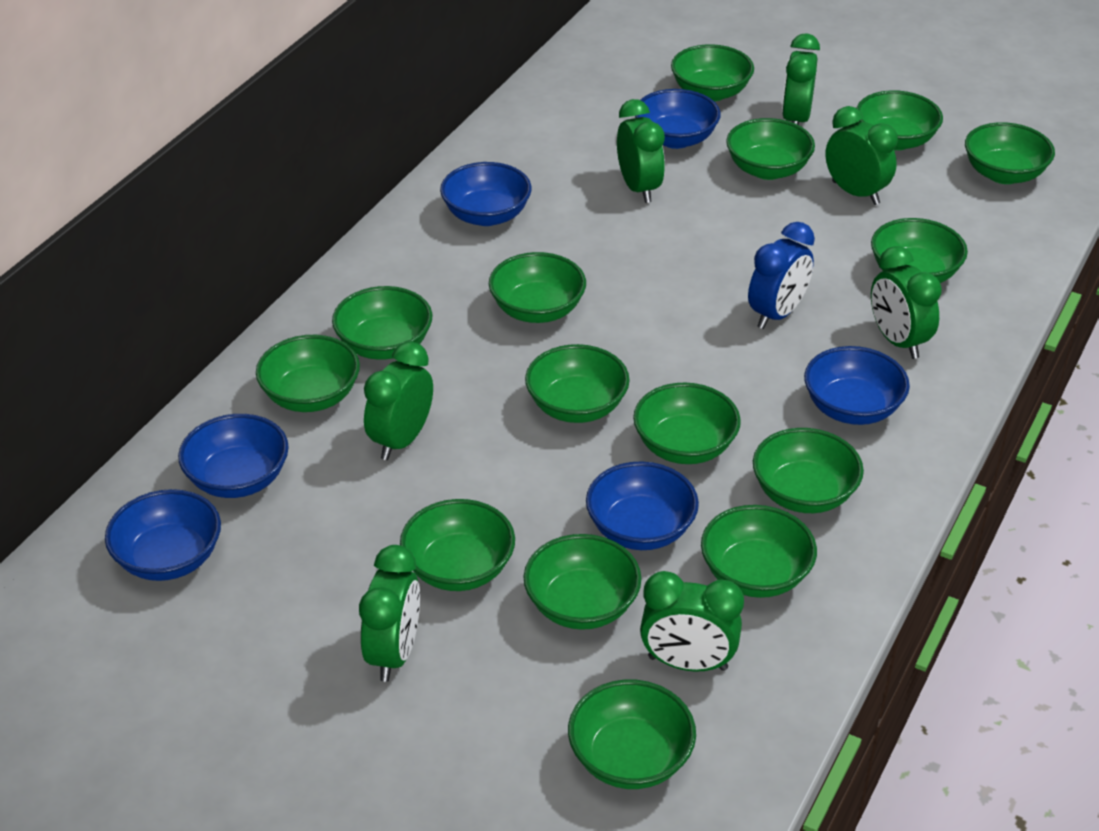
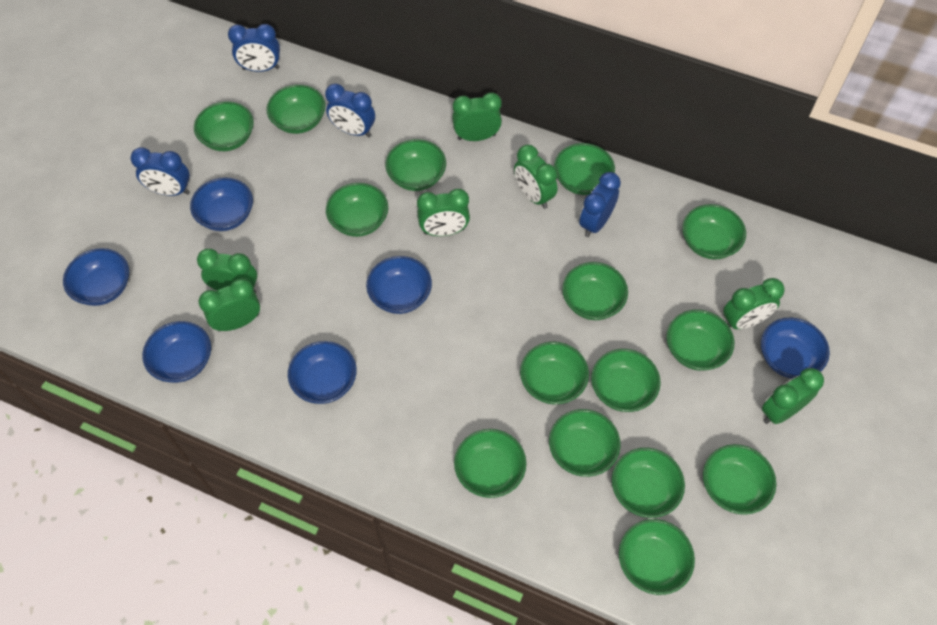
blue clock: [748,222,815,329] = 1 -> [131,147,190,196] [228,24,280,72] [325,84,375,137] [579,172,621,237] = 4

